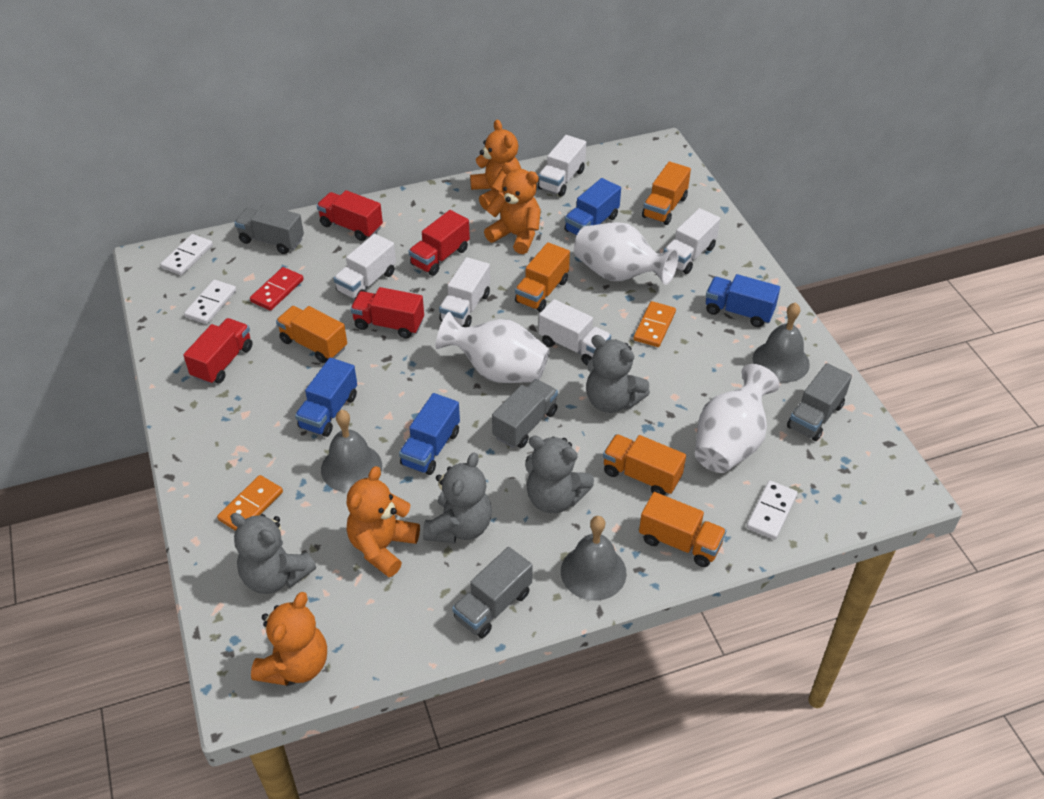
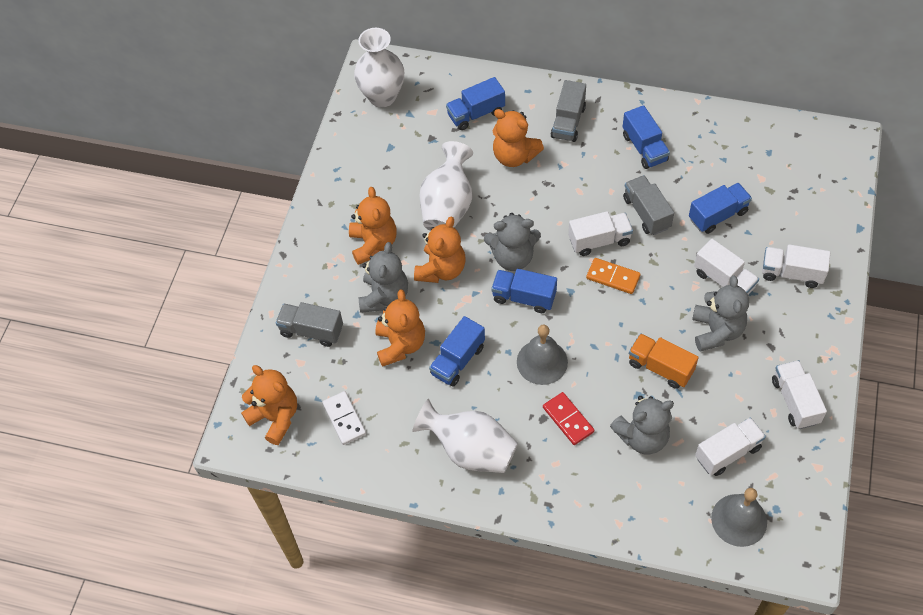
blue truck: [295,358,357,437] [399,393,460,475] [564,178,621,236] [706,274,780,327] = 4 -> [429,316,485,386] [446,77,505,130] [491,269,557,313] [623,105,670,169] [689,183,752,234] = 5
grey bell: [321,410,382,492] [561,516,627,601] [753,302,810,382] = 3 -> [517,324,568,385] [711,488,767,547] = 2
grey truck: [234,205,304,254] [452,547,533,638] [492,379,558,448] [787,363,852,441] = 4 -> [276,302,343,347] [551,80,586,142] [623,175,674,235] = 3
orange domino: [217,475,283,531] [633,301,676,347] = 2 -> [586,258,641,294] = 1
orange teddy bear: [251,592,327,686] [346,466,420,577] [470,120,521,210] [484,162,541,254] = 4 -> [241,365,297,445] [349,187,397,265] [375,289,425,367] [414,217,466,283] [493,109,544,167] = 5
orange truck: [276,306,347,363] [515,242,570,312] [603,434,686,496] [639,492,726,567] [642,161,691,225] = 5 -> [629,333,699,389] = 1
red truck: [183,318,252,384] [317,190,383,241] [350,287,424,339] [409,210,470,276] = 4 -> none = 0
white domino: [160,234,213,275] [184,280,236,324] [746,480,798,540] = 3 -> [322,391,366,445] = 1

